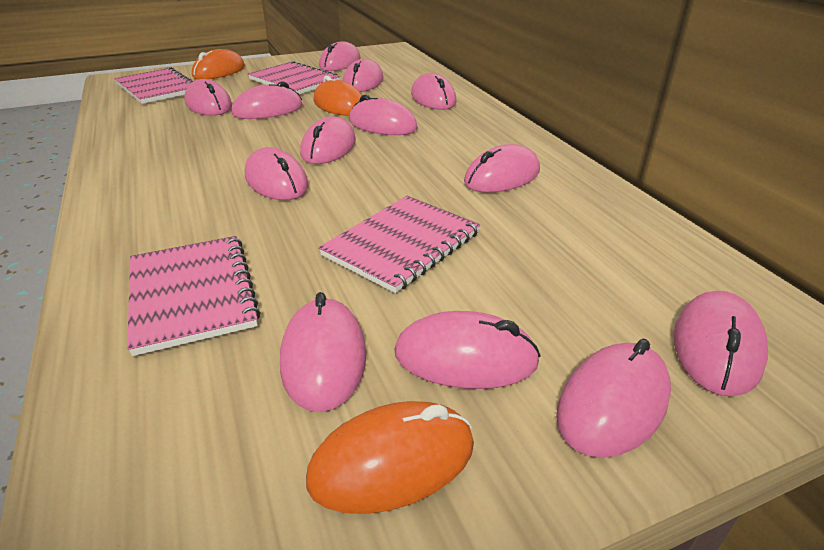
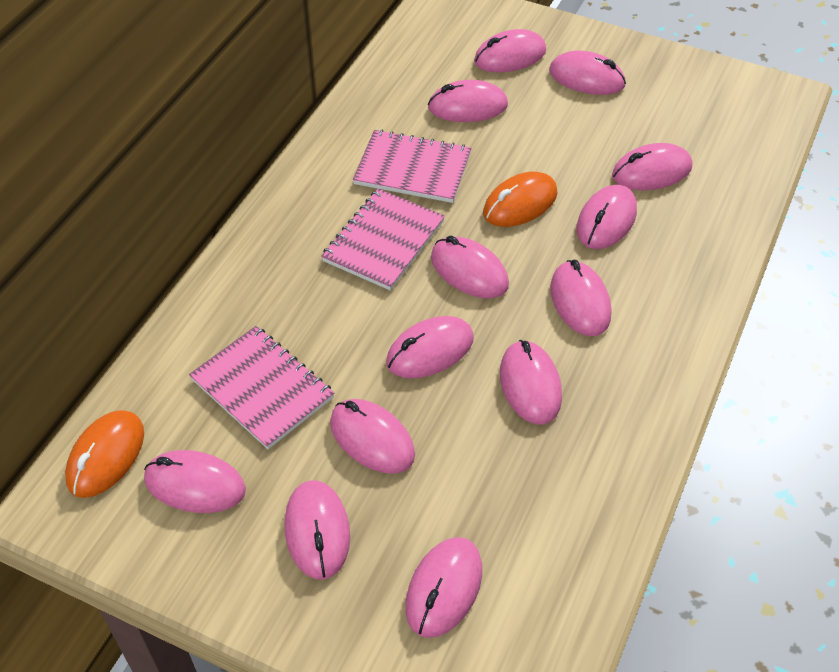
orange mouse: [192,49,245,79] [306,401,474,514] [313,76,362,116] = 3 -> [65,410,144,498] [483,172,558,227] = 2
pink notebook: [115,67,193,104] [127,236,260,356] [248,61,340,95] [319,196,480,293] = 4 -> [189,326,334,449] [321,189,445,290] [353,130,472,203] = 3

